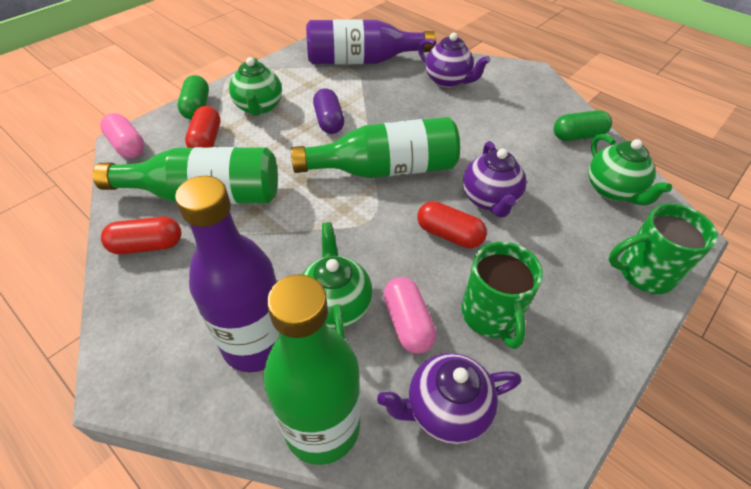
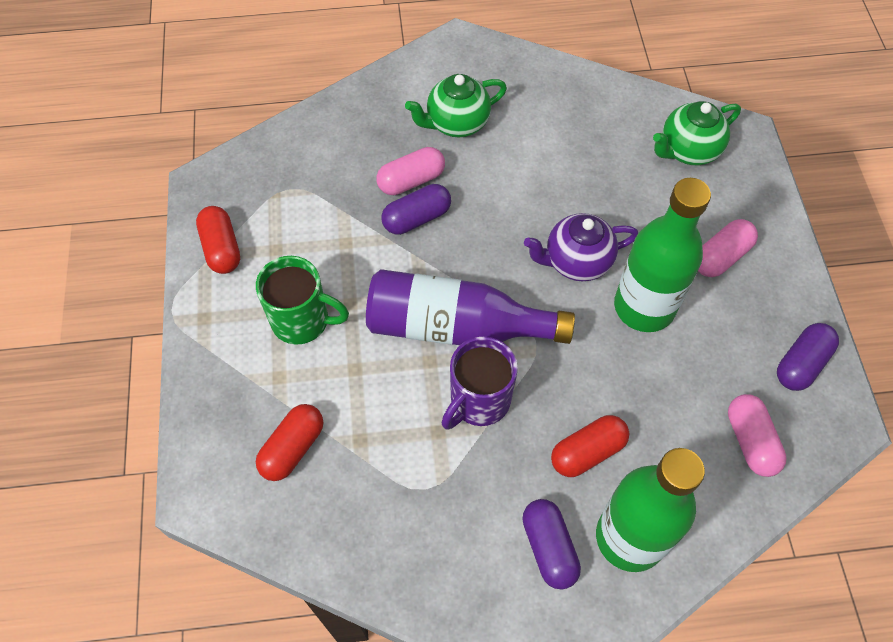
green bottle: [93,147,278,204] [263,274,361,465] [291,117,460,178] = 3 -> [596,448,705,572] [614,178,711,332] = 2
green capsule: [178,75,209,120] [554,110,612,141] = 2 -> none = 0
green mug: [461,242,543,349] [608,203,718,294] = 2 -> [256,256,349,344] = 1
green teapot: [229,57,282,116] [302,222,373,339] [588,134,672,206] = 3 -> [405,74,507,137] [653,101,741,165] = 2
pink capsule: [100,113,145,158] [383,277,436,354] = 2 -> [377,147,445,195] [698,219,758,277] [728,394,787,477] = 3
purple bottle: [175,176,279,372] [306,19,436,65] = 2 -> [366,269,575,345] = 1
purple capsule: [313,88,344,134] = 1 -> [382,184,451,235] [522,499,581,589] [777,323,839,391] = 3
purple mug: none = 0 -> [442,337,518,430] = 1
purple teapot: [377,353,521,444] [418,33,490,88] [463,141,526,217] = 3 -> [524,213,638,281] = 1

